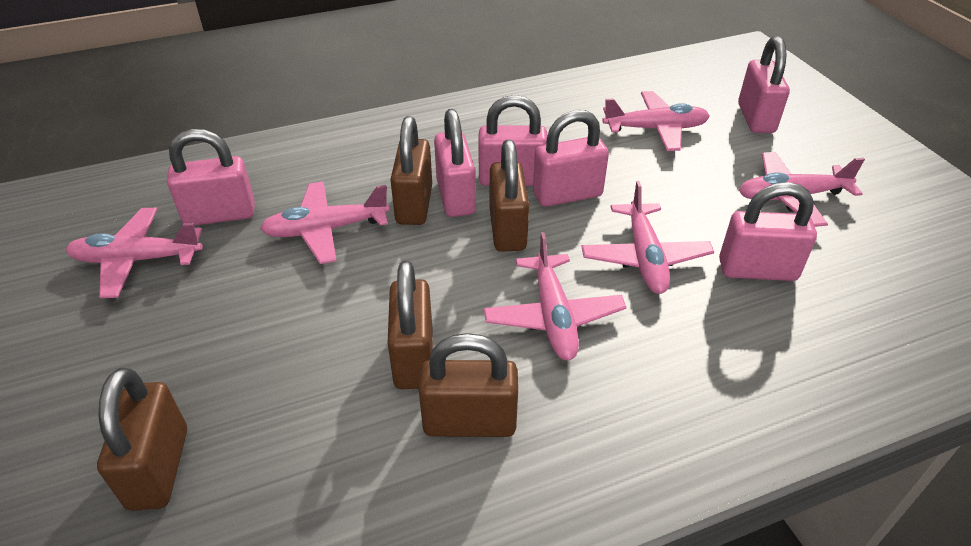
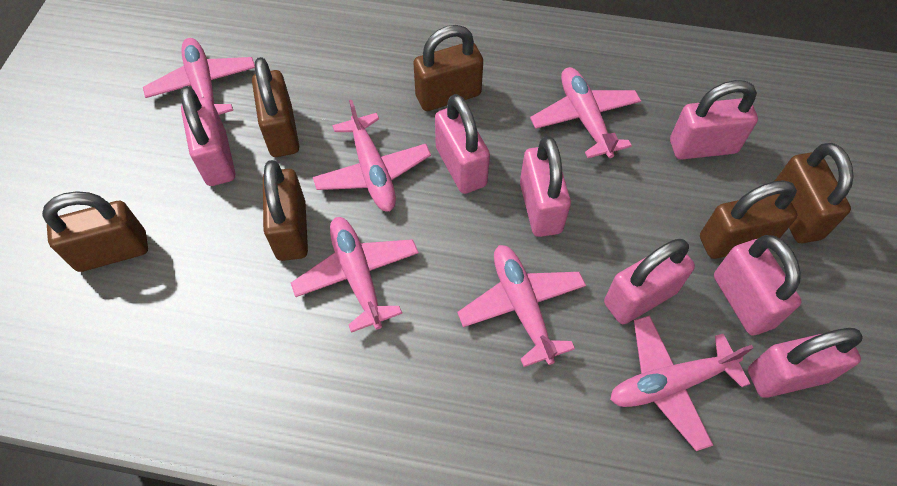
brown padlock: [97,368,187,511] [388,260,433,389] [390,116,432,225] [419,333,518,437] [490,140,529,252] = 5 -> [42,191,148,272] [252,57,299,157] [263,160,308,261] [413,25,483,111] [700,180,797,259] [775,143,854,243] = 6
pink padlock: [167,129,255,226] [434,109,476,217] [478,95,548,186] [533,110,609,207] [719,182,817,281] [738,36,790,133] = 6 -> [181,86,235,186] [435,94,490,194] [520,136,571,237] [604,239,695,324] [670,80,758,159] [714,235,802,336] [748,328,863,398] = 7

